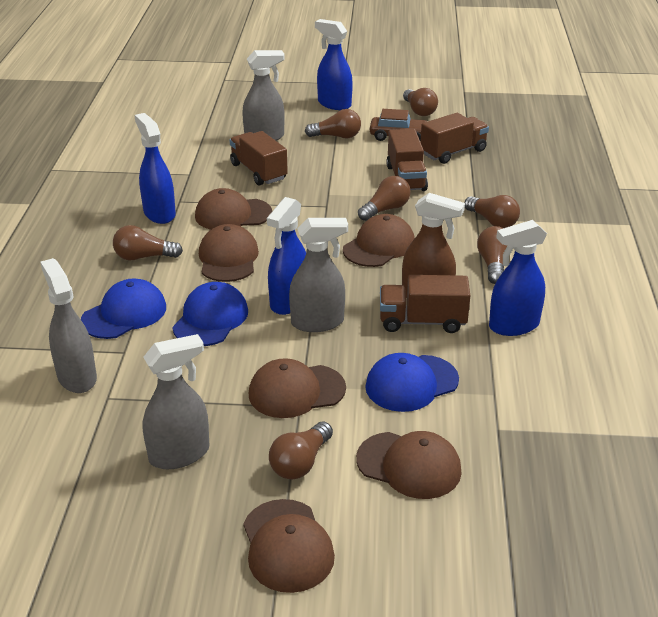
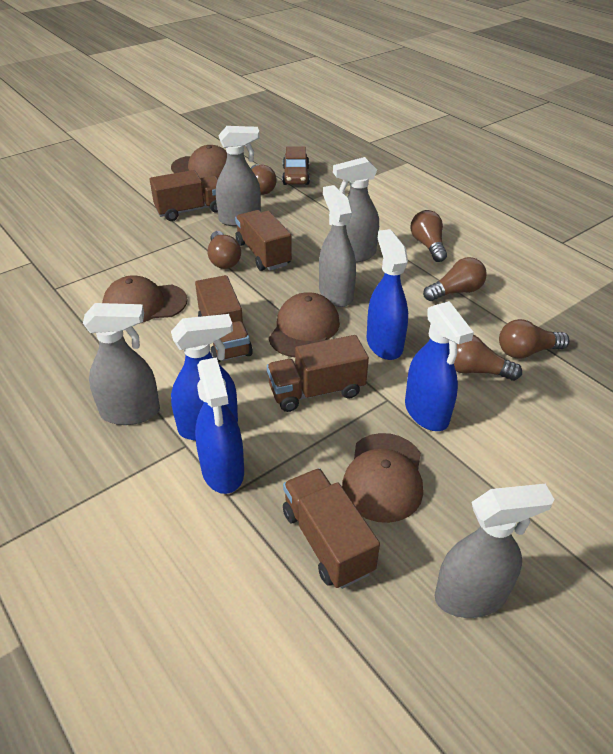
blue cap: [81,278,166,339] [172,282,248,346] [365,353,459,412] = 3 -> none = 0
brown cap: [195,188,272,230] [199,224,259,282] [243,499,335,593] [249,358,346,418] [343,214,415,267] [356,431,461,499] = 6 -> [102,275,187,324] [171,145,227,178] [269,292,340,357] [342,433,423,523] = 4
brown light bulb: [113,225,183,261] [269,421,333,480] [305,109,361,138] [358,176,411,221] [403,88,438,116] [464,195,520,228] [477,226,507,284] = 7 -> [207,231,241,269] [251,164,277,195] [411,210,447,262] [423,257,487,301] [454,335,522,381] [499,319,569,359] = 6
brown spray bottle: [402,193,465,298] = 1 -> none = 0
brown truck: [230,131,288,186] [380,275,471,333] [386,129,428,191] [420,113,489,164] = 4 -> [150,170,218,221] [195,275,253,363] [235,210,292,271] [267,335,369,412] [283,468,380,589] = 5
grey spray bottle: [40,258,97,393] [143,334,210,469] [242,50,285,141] [289,218,348,332] = 4 -> [83,303,160,425] [216,126,261,227] [319,185,356,307] [333,157,379,263] [435,484,554,618] = 5

